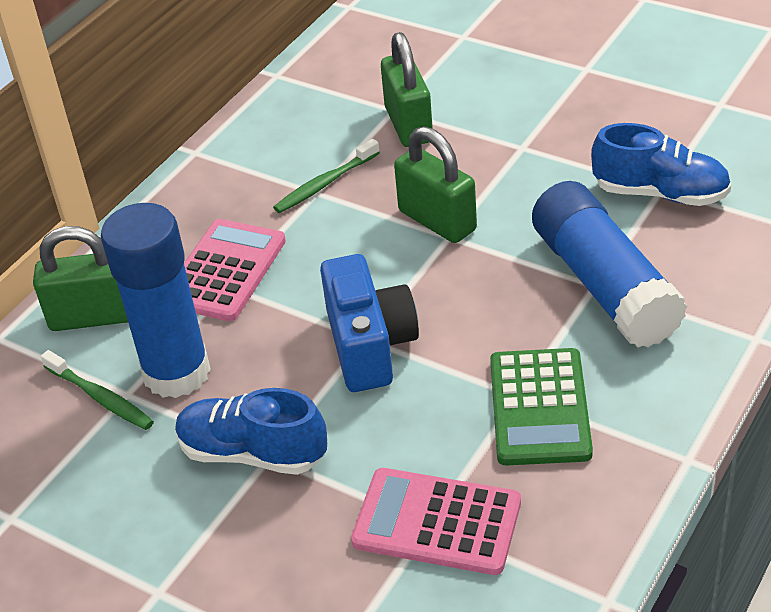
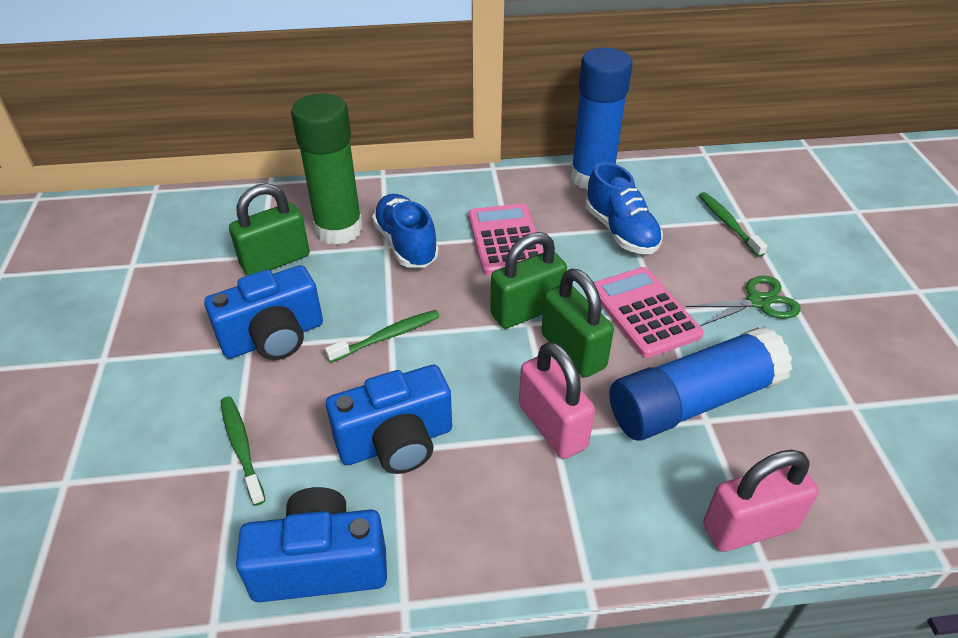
blue camera: [320,254,419,392] = 1 -> [204,265,323,360] [236,487,387,602] [326,365,452,474] = 3
green calculator: [490,348,593,465] = 1 -> none = 0
green glue stick: none = 0 -> [291,93,363,245] = 1
green scissors: none = 0 -> [686,276,801,326] = 1
green toothbrush: [41,350,154,430] [273,139,380,213] = 2 -> [220,397,266,506] [325,310,440,363] [699,192,768,257] = 3
pink padlock: none = 0 -> [519,342,595,459] [703,449,819,552] = 2

